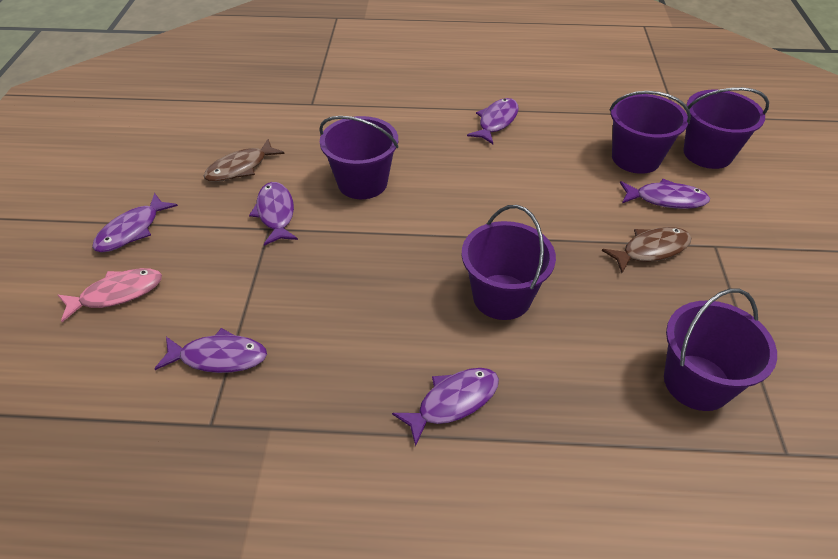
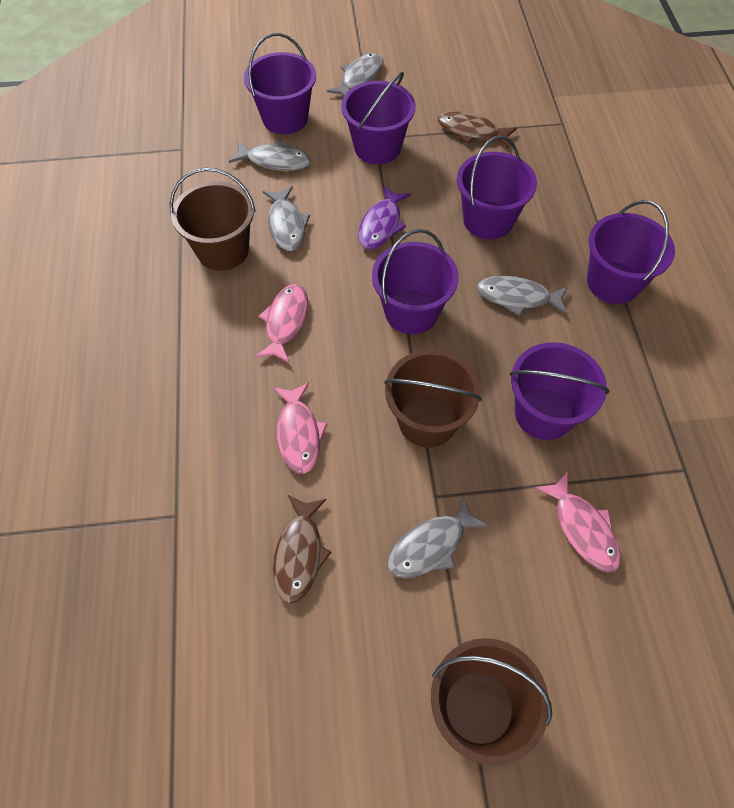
brown bucket: none = 0 -> [170,167,256,271] [384,350,482,448] [431,638,552,766] = 3
grey fish: none = 0 -> [229,140,311,171] [263,186,310,251] [327,53,384,97] [387,496,489,579] [477,276,568,316] = 5
pink fish: [58,268,162,322] = 1 -> [256,284,308,364] [273,382,327,474] [535,471,621,572] = 3
purple bucket: [319,116,399,199] [461,205,556,320] [609,91,691,174] [664,288,777,411] [684,87,769,169] = 5 -> [244,33,316,134] [341,72,416,164] [372,229,459,334] [457,135,537,240] [510,342,610,440] [587,200,675,304] = 6
purple fish: [92,193,178,253] [154,328,267,373] [249,182,298,246] [392,368,499,447] [467,98,519,144] [620,179,710,209] = 6 -> [358,186,411,250] = 1

